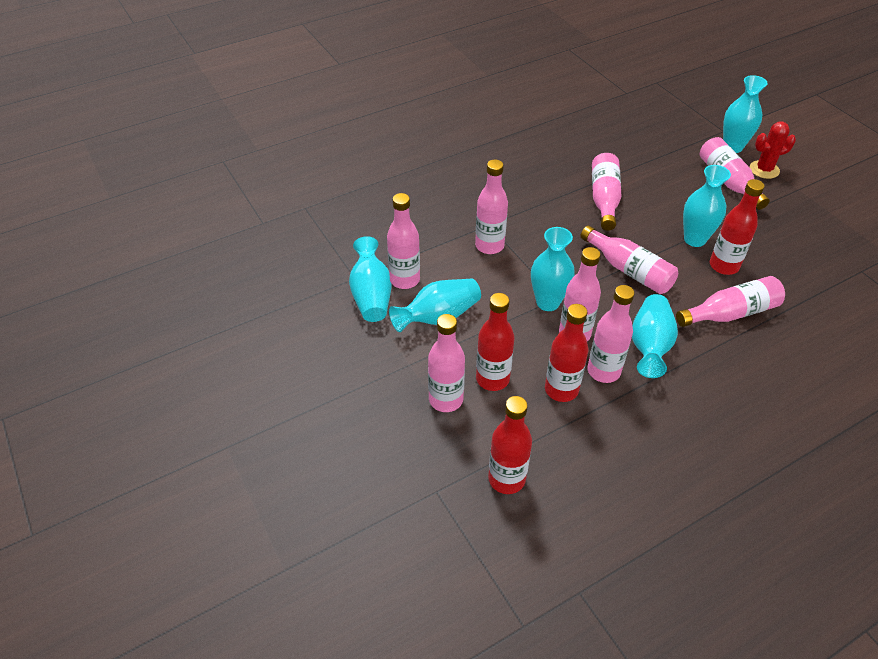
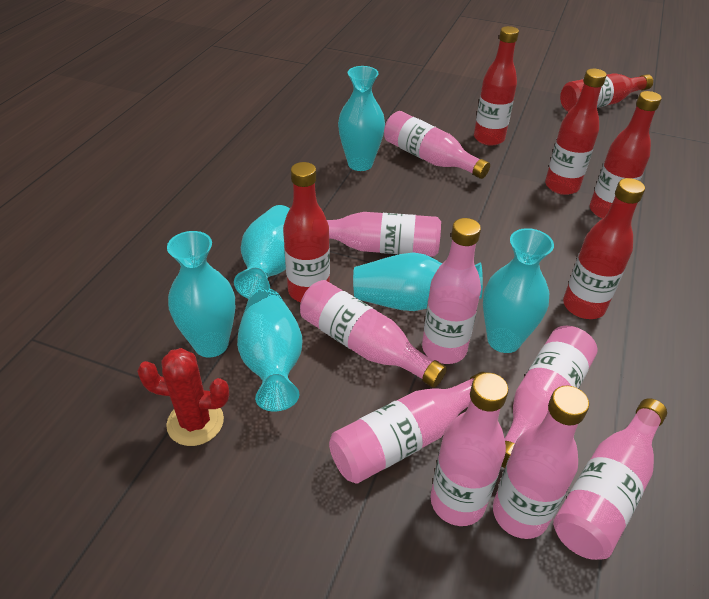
red bottle: [476,293,515,391] [488,396,532,494] [545,304,588,402] [710,179,765,275] = 4 -> [283,162,330,302] [474,26,519,146] [545,69,607,195] [560,73,653,112] [563,178,645,319] [590,91,662,219] = 6

